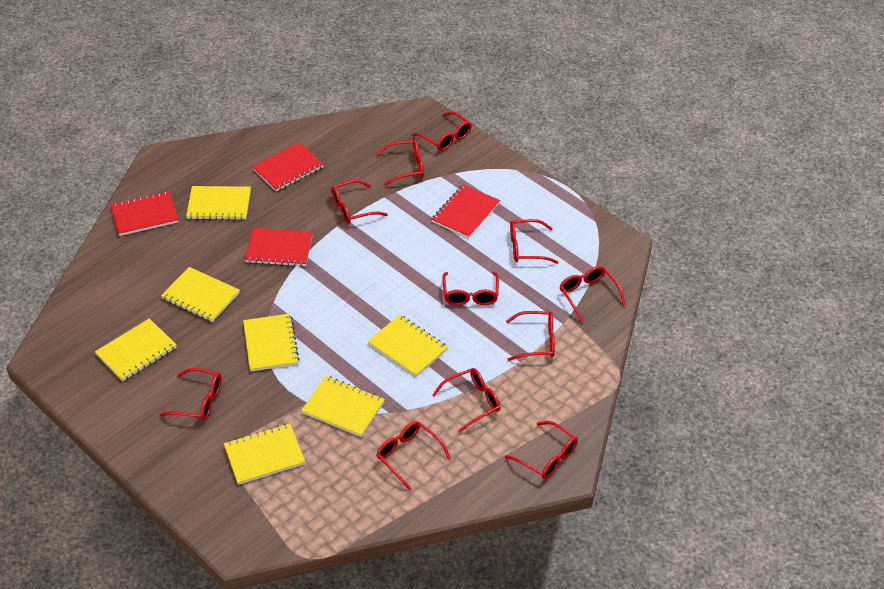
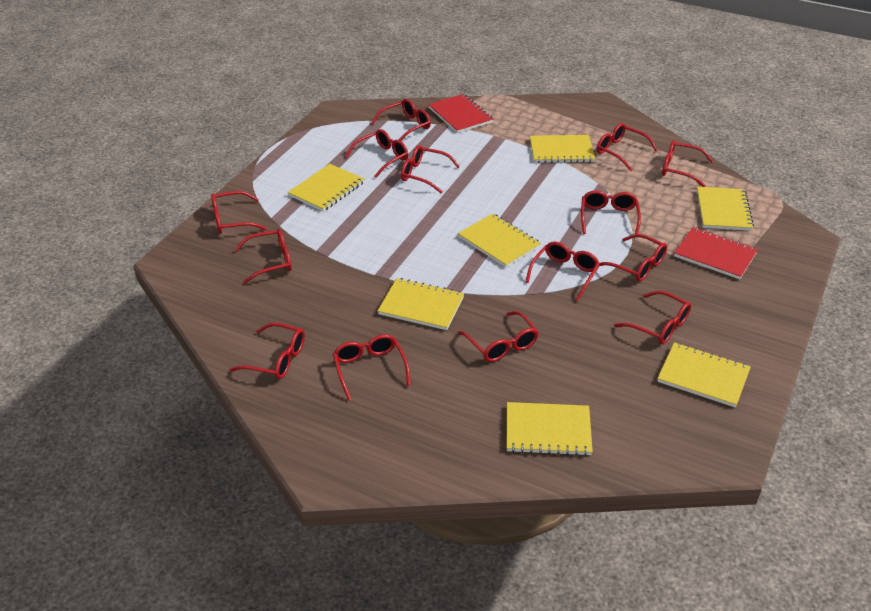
red glasses: [159,368,222,421] [331,180,388,224] [376,140,424,186] [376,421,451,491] [411,111,472,151] [432,368,500,433] [443,272,499,305] [505,421,578,479] [506,311,555,361] [510,219,558,264] [559,266,626,323] = 11 -> [211,191,267,234] [230,323,305,379] [234,229,292,284] [333,334,411,401] [345,129,408,178] [371,99,431,141] [401,145,460,193] [458,311,539,362] [526,241,600,301] [581,190,641,234] [597,123,658,171] [599,234,667,282] [614,291,691,344] [662,140,713,187] = 14
red notebook: [111,191,178,236] [245,228,313,267] [252,142,324,191] [431,184,500,238] = 4 -> [428,94,493,133] [674,227,758,279] = 2

